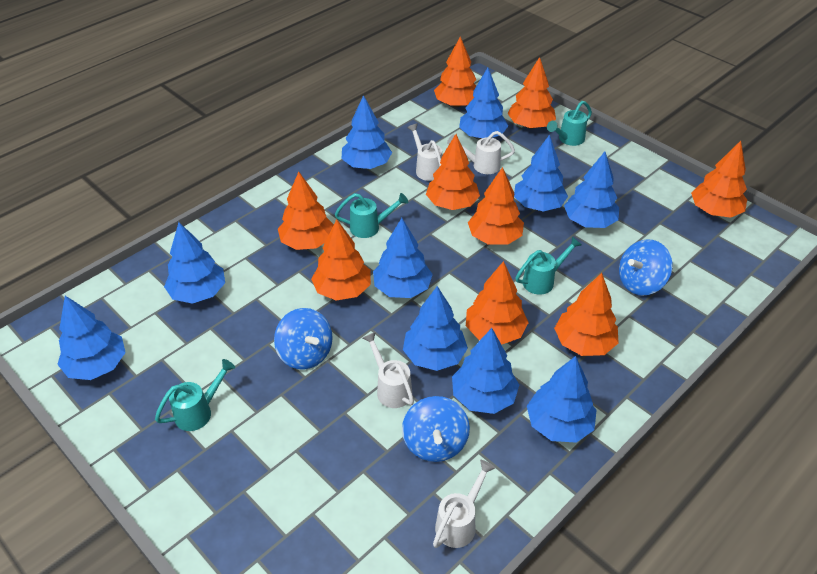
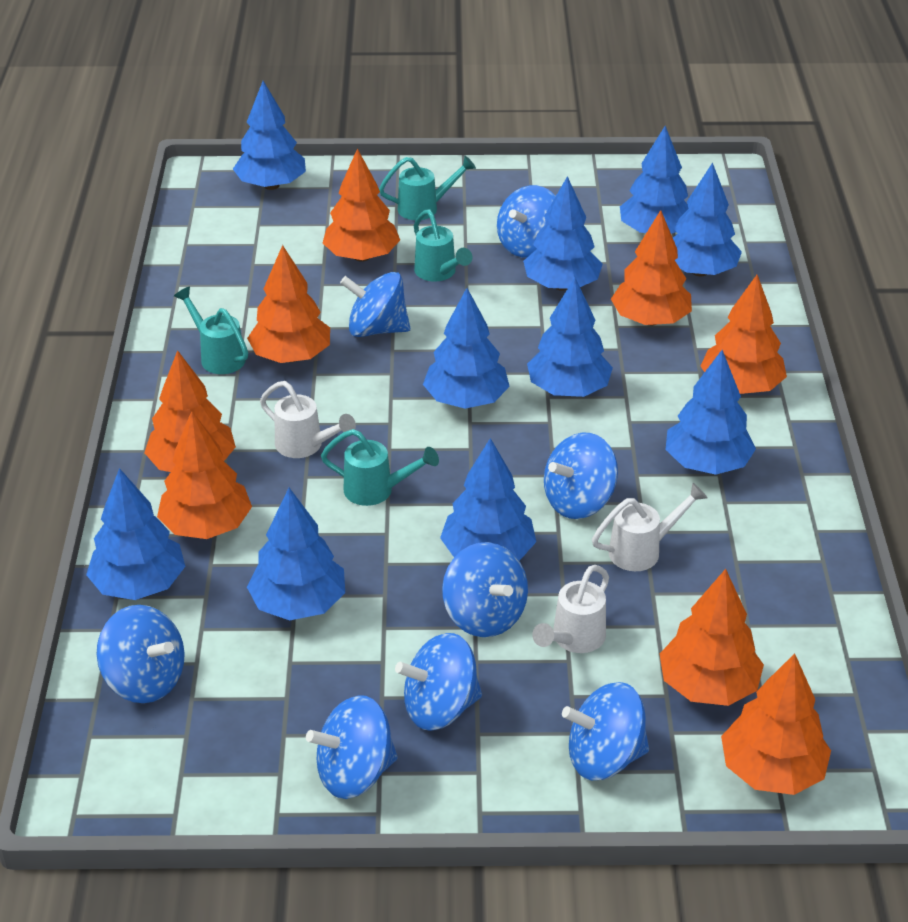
blue spinning top: [274,308,333,370] [402,396,470,462] [619,239,673,295] = 3 -> [97,605,185,703] [306,695,398,799] [340,272,410,337] [395,633,482,731] [442,542,528,637] [497,185,556,258] [544,433,618,519] [562,682,649,780] = 8
orange tree: [278,172,334,250] [311,219,371,300] [426,134,480,210] [434,37,476,107] [466,261,529,345] [468,167,524,245] [507,57,556,129] [554,273,619,356] [691,141,747,218] = 9 -> [144,350,236,472] [157,411,252,539] [247,245,330,363] [323,148,400,262] [611,210,692,326] [660,569,764,706] [700,275,787,394] [721,653,831,795] = 8
white watering can: [363,332,414,408] [407,123,442,181] [433,460,496,548] [447,131,515,174] = 4 -> [260,381,356,458] [532,565,609,653] [592,483,707,571] = 3

